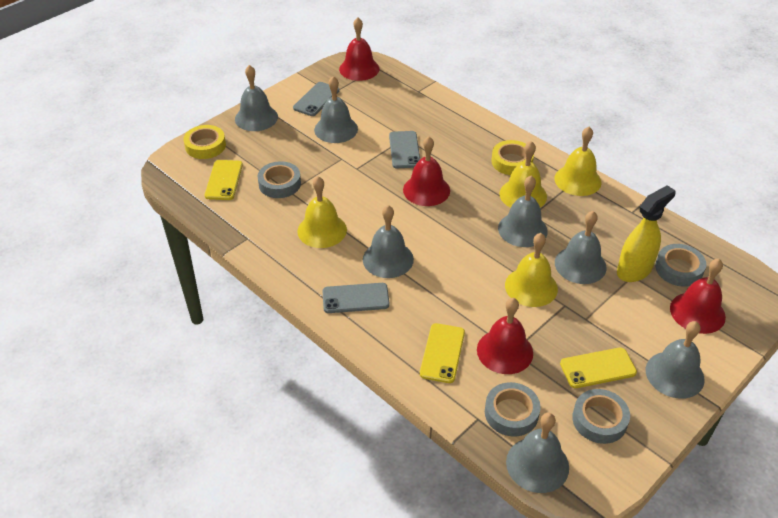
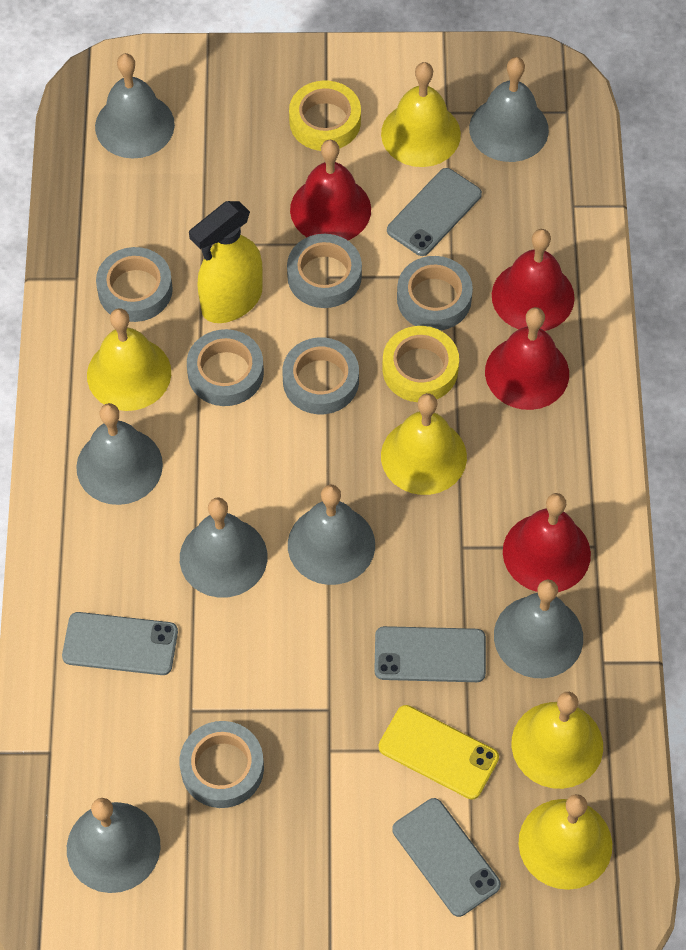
grey phone: [293,82,339,116] [322,283,390,313] [389,131,420,168] = 3 -> [62,612,178,675] [374,626,486,682] [387,168,482,256] [392,798,501,917] = 4
grey tape: [257,161,301,198] [485,382,541,437] [572,389,630,444] [655,244,706,287] = 4 -> [96,247,173,322] [180,721,264,808] [187,329,264,406] [282,337,359,414] [287,234,362,308] [397,256,473,331] = 6
yellow bell: [297,176,347,248] [499,141,547,208] [505,233,558,307] [554,127,602,196] = 4 -> [87,308,171,411] [381,62,461,167] [381,393,467,495] [512,692,603,789] [518,794,612,890] = 5
yellow phone: [205,160,243,200] [420,323,465,383] [560,347,637,388] = 3 -> [378,705,499,800] = 1

